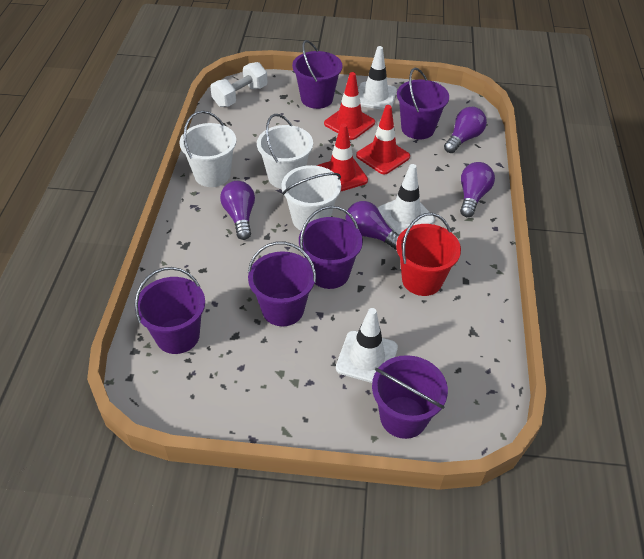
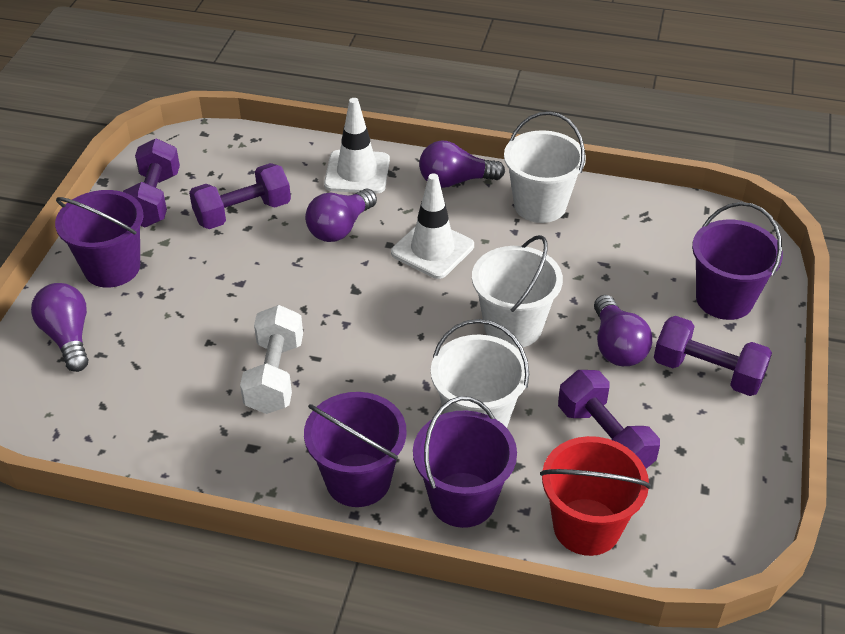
purple bucket: [135,267,205,354] [248,242,316,326] [292,40,343,109] [299,206,363,289] [372,355,448,439] [397,68,449,139] = 6 -> [55,190,144,288] [304,392,407,507] [413,396,517,528] [692,202,783,320] = 4
purple dumbbell: none = 0 -> [123,138,180,228] [189,163,291,229] [558,370,660,469] [654,316,772,396] = 4
red traffic cone: [317,123,368,192] [324,72,375,140] [356,105,410,174] = 3 -> none = 0
white traffic cone: [336,308,398,383] [358,46,397,110] [378,164,435,235] = 3 -> [324,98,390,194] [391,173,474,279] = 2

